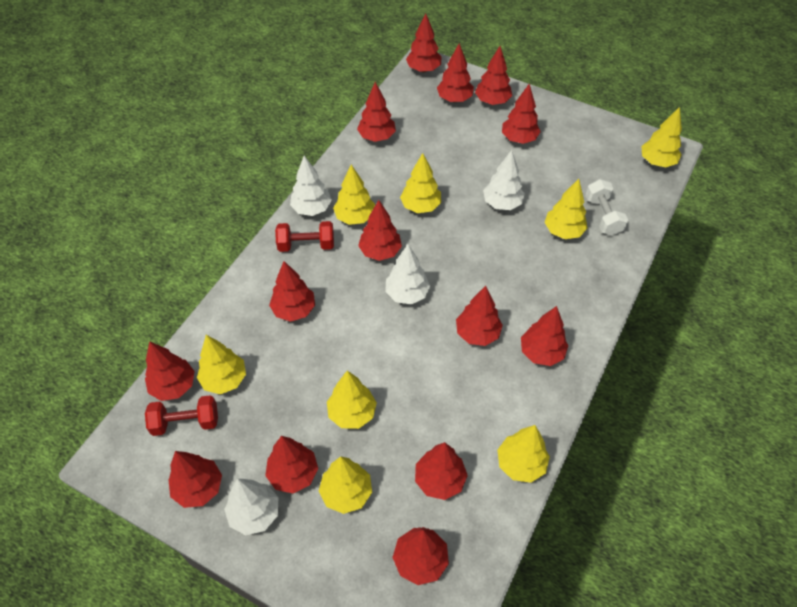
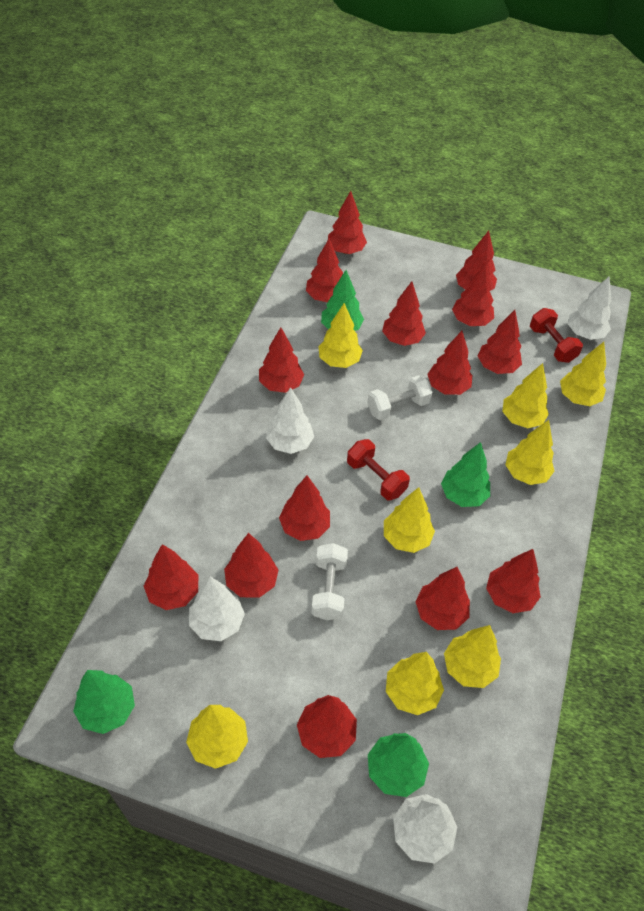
green tree: none = 0 -> [73,670,135,734] [321,270,364,331] [368,733,429,797] [441,442,490,507] = 4
white dumbbell: [585,179,628,235] = 1 -> [311,543,348,620] [367,375,432,420] = 2

